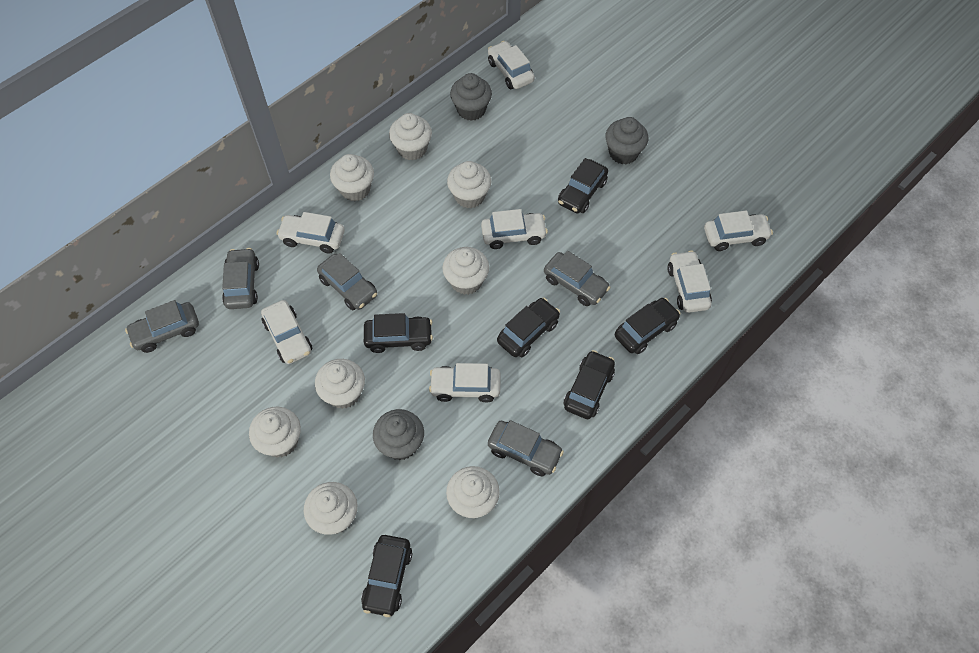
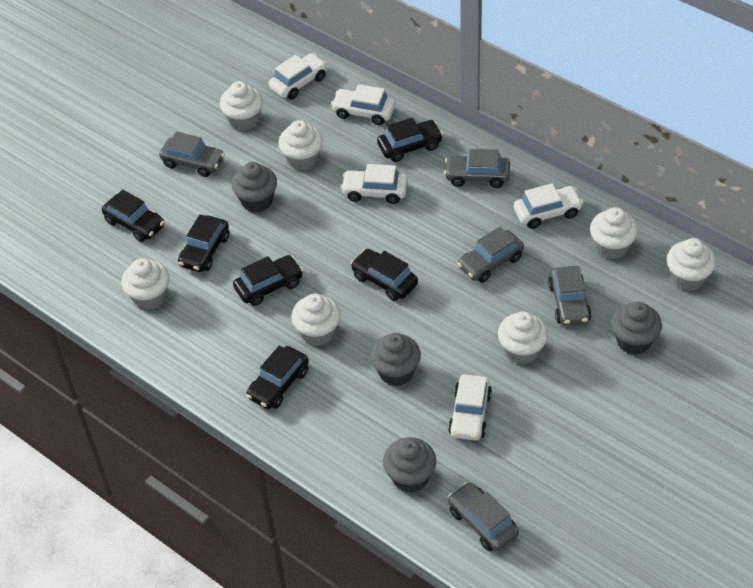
grey cupcake: [373,409,424,460] [450,73,492,121] [605,117,648,164] = 3 -> [232,162,277,212] [370,333,421,386] [383,437,436,493] [611,301,662,355] = 4
white car: [261,300,312,364] [276,212,345,254] [429,363,501,402] [481,209,548,249] [488,41,535,89] [667,250,712,313] [704,210,773,251] = 7 -> [269,53,327,100] [331,84,396,125] [341,164,408,204] [448,374,492,440] [514,183,583,229] = 5
white cupcake: [249,407,301,458] [304,482,357,535] [315,359,365,409] [330,154,374,201] [389,113,432,161] [442,247,489,295] [446,466,500,518] [447,161,491,208] = 8 -> [121,258,169,310] [220,81,263,131] [278,120,323,170] [291,294,341,346] [498,311,548,365] [590,207,638,259] [667,238,716,291] = 7

